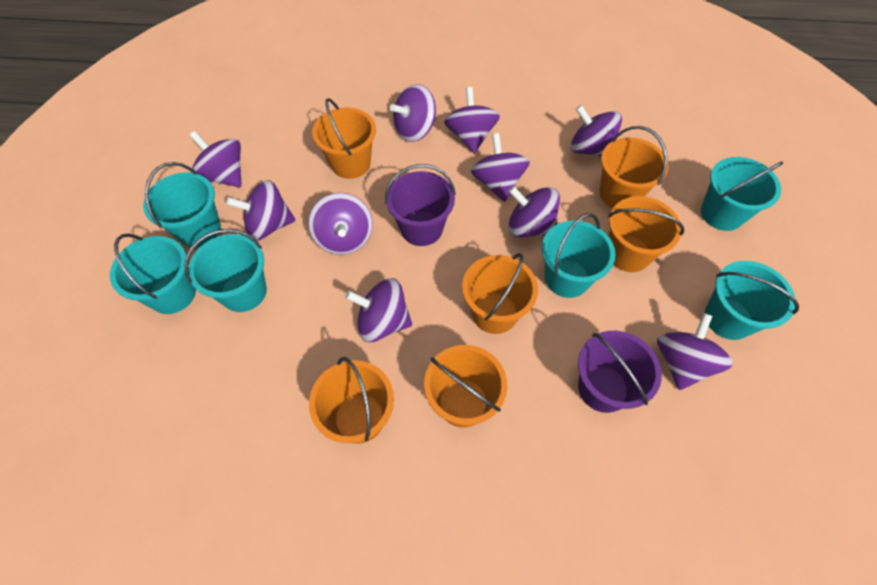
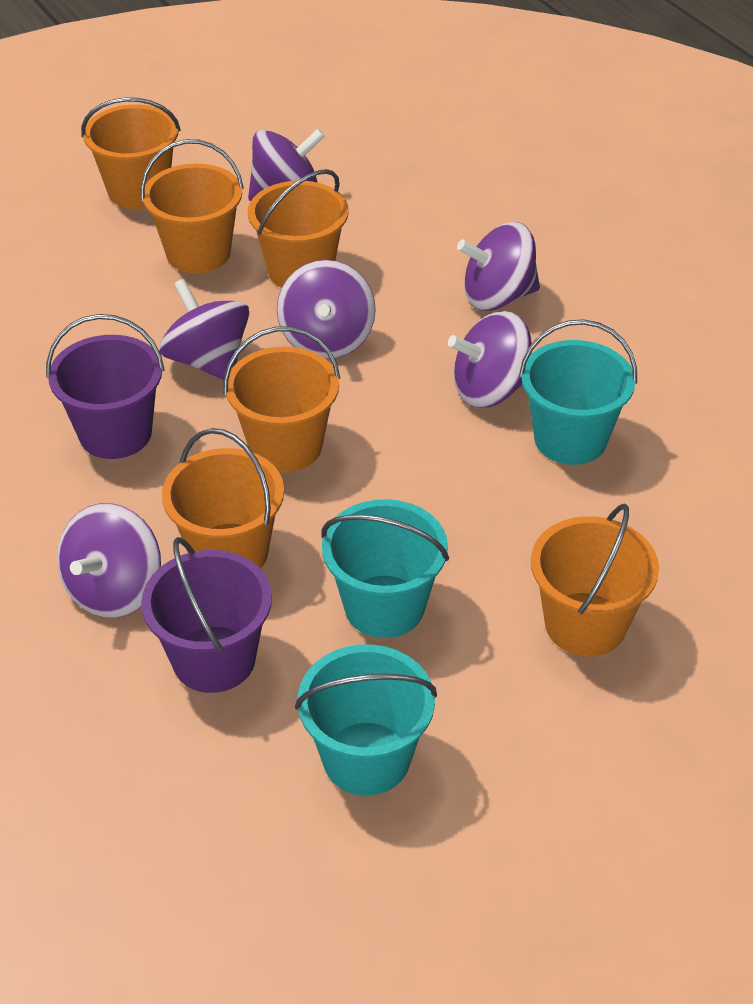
purple spinning top: [190,131,242,187] [226,180,295,241] [308,193,373,255] [345,278,412,342] [390,84,436,142] [444,87,500,153] [471,133,530,202] [508,186,560,237] [571,105,622,157] [657,313,733,390] = 10 -> [57,503,161,618] [159,279,249,380] [248,129,325,201] [277,260,376,359] [448,311,532,408] [457,222,540,311] = 6
turquoise bucket: [110,233,196,314] [143,162,221,247] [184,229,267,312] [542,213,616,298] [701,157,783,231] [705,261,799,340] = 6 -> [295,644,437,796] [321,499,449,638] [519,319,637,465] = 3

